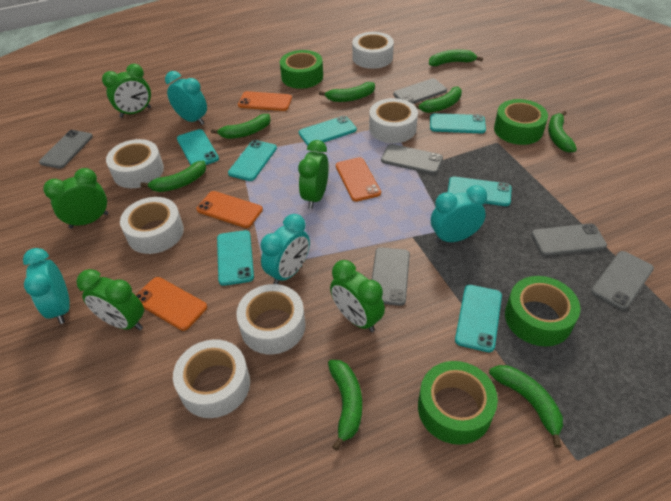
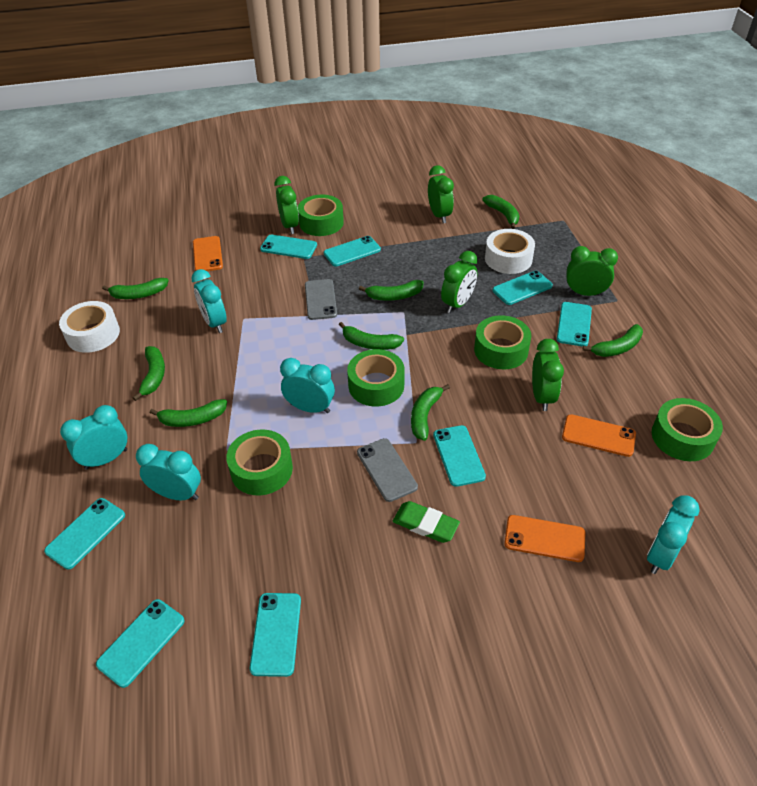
green eraser: none = 0 -> [393,501,460,543] = 1
green tape: [280,50,323,89] [418,361,498,445] [494,99,548,145] [505,276,580,346] = 4 -> [226,430,293,495] [298,195,344,236] [347,349,405,406] [474,315,531,369] [652,398,723,461] = 5
grey phone: [39,130,93,169] [372,247,410,306] [381,144,443,174] [393,78,447,104] [531,224,607,256] [591,251,654,310] = 6 -> [305,279,337,320] [357,438,418,502] = 2
orange phone: [136,277,207,331] [196,191,263,228] [238,91,292,111] [336,157,381,202] = 4 -> [193,236,223,271] [504,515,585,562] [562,414,636,457] = 3
turquoise clock: [23,248,70,324] [165,71,207,125] [261,214,310,284] [431,185,487,244] = 4 -> [60,405,127,470] [136,444,201,501] [191,269,227,333] [280,358,335,413] [647,495,700,574] = 5
turquoise phone: [177,129,219,165] [217,230,254,286] [228,140,277,181] [299,116,357,146] [430,113,486,134] [448,177,512,206] [455,285,502,352] = 7 -> [44,498,125,569] [96,599,185,688] [250,593,301,677] [260,235,317,259] [324,236,381,266] [433,425,486,487] [493,271,553,305] [557,302,592,347] = 8
white tape: [106,139,164,188] [120,197,184,254] [173,339,250,418] [236,284,306,354] [352,32,394,69] [369,98,418,143] = 6 -> [59,301,120,353] [485,229,535,274] = 2

